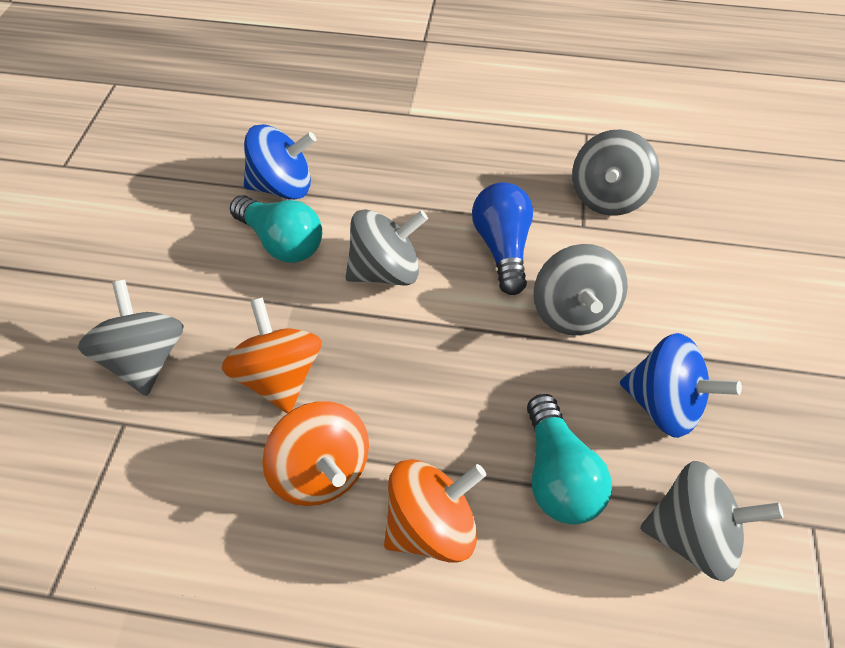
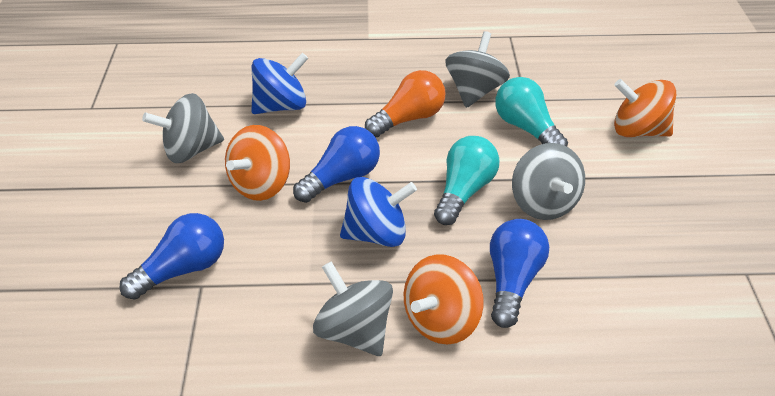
blue light bulb: [472,182,533,295] = 1 -> [120,213,224,300] [293,126,380,203] [490,219,549,328] = 3
grey spinning top: [78,280,184,396] [346,209,428,286] [533,244,628,335] [572,129,659,216] [640,461,784,582] = 5 -> [142,93,224,163] [313,261,393,356] [445,31,510,108] [512,143,585,220] = 4
orange light bulb: none = 0 -> [365,70,445,137] = 1

